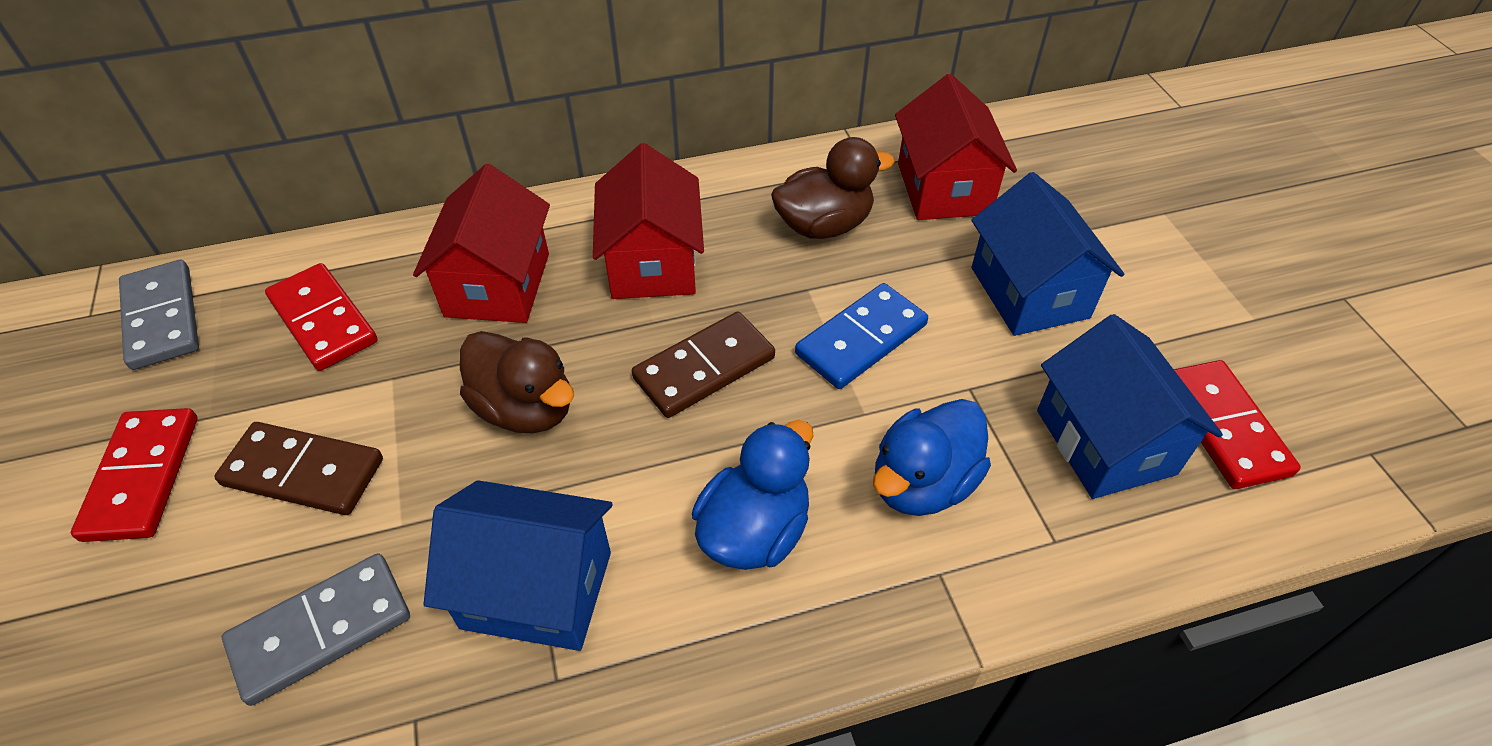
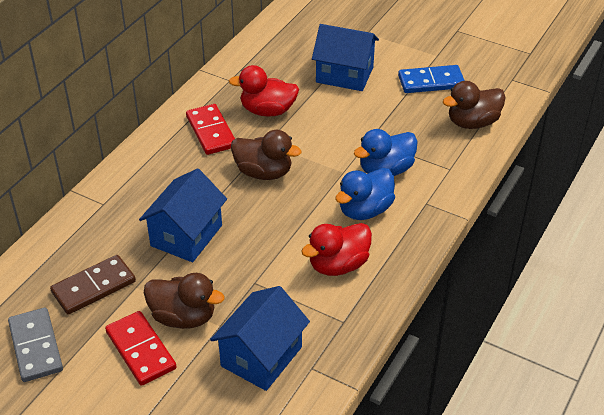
brown domino: [214,422,383,515] [632,312,775,418] = 2 -> [50,255,136,315] = 1
brown duck: [460,331,574,433] [771,137,895,239] = 2 -> [144,273,225,329] [231,130,302,180] [443,81,506,129] = 3
grey domino: [119,260,199,370] [222,553,410,706] = 2 -> [8,307,63,382] = 1
red domino: [71,408,198,542] [265,263,377,371] [1174,360,1301,489] = 3 -> [105,311,176,386] [186,104,235,155] = 2
red duck: none = 0 -> [229,65,299,116] [301,223,372,276] = 2
red house: [413,164,550,323] [593,143,704,299] [895,74,1017,220] = 3 -> none = 0

